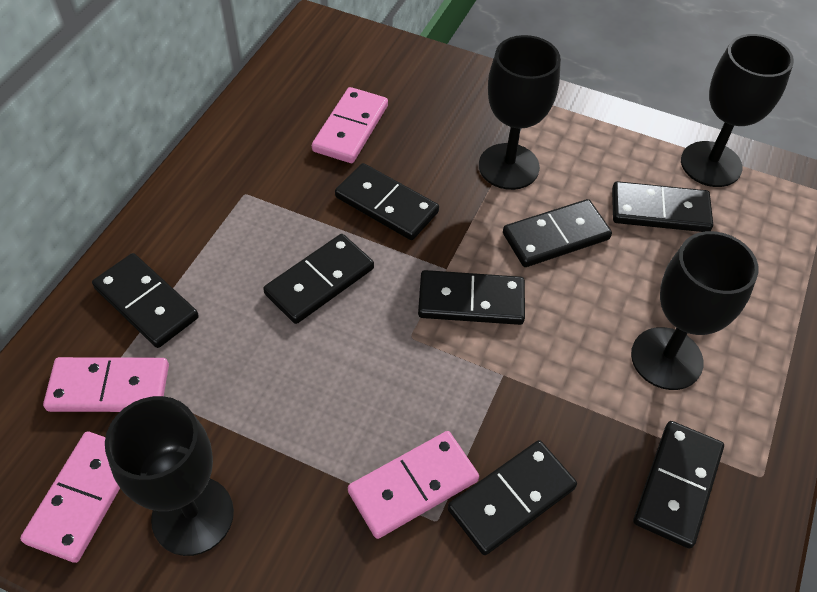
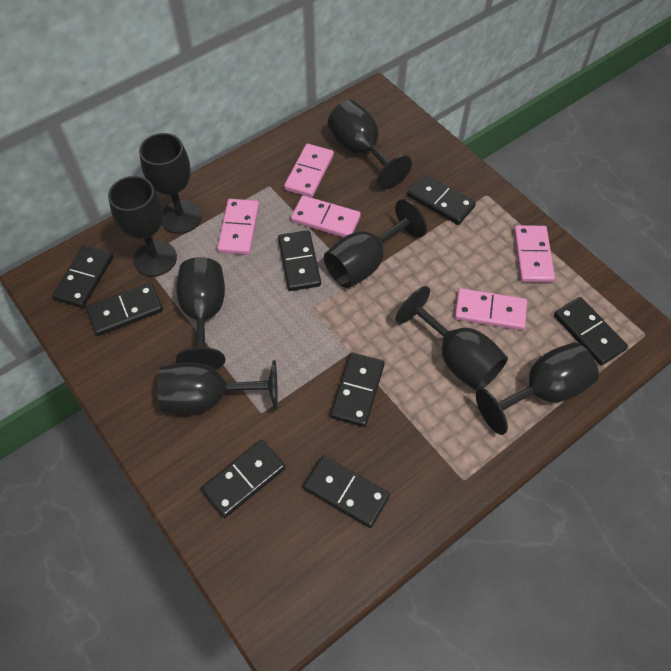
black goblet: [105,396,234,556] [479,35,561,190] [631,231,759,390] [681,34,794,187] = 4 -> [108,176,177,277] [139,133,202,234] [157,360,278,414] [176,257,225,369] [324,199,427,288] [328,100,412,189] [396,286,508,391] [476,342,599,435] = 8
pink domino: [20,431,120,563] [43,357,169,412] [312,87,388,163] [348,431,479,539] = 4 -> [217,199,259,255] [284,144,334,198] [291,195,361,237] [454,288,527,330] [514,225,555,283] = 5

